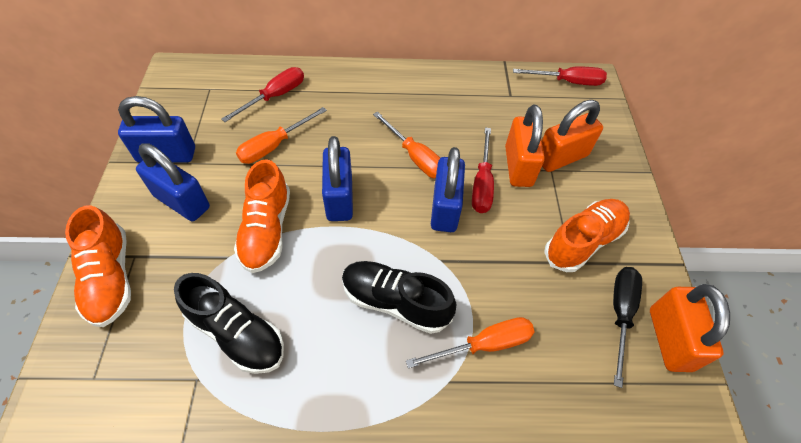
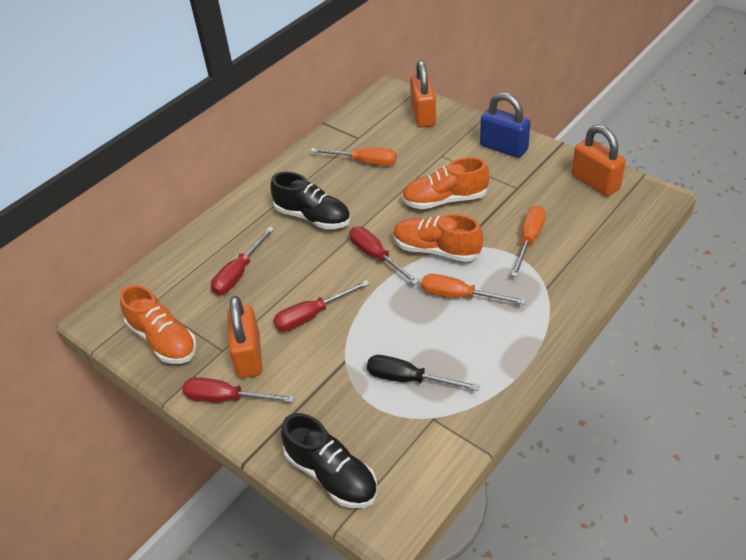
blue padlock: [118,96,195,163] [136,143,210,221] [322,136,353,221] [431,147,465,232] = 4 -> [480,92,531,158] = 1
red screwdriver: [221,67,304,122] [472,128,494,213] [513,67,607,86] = 3 -> [182,377,295,402] [211,227,274,295] [273,280,370,332] [349,227,419,285] = 4

